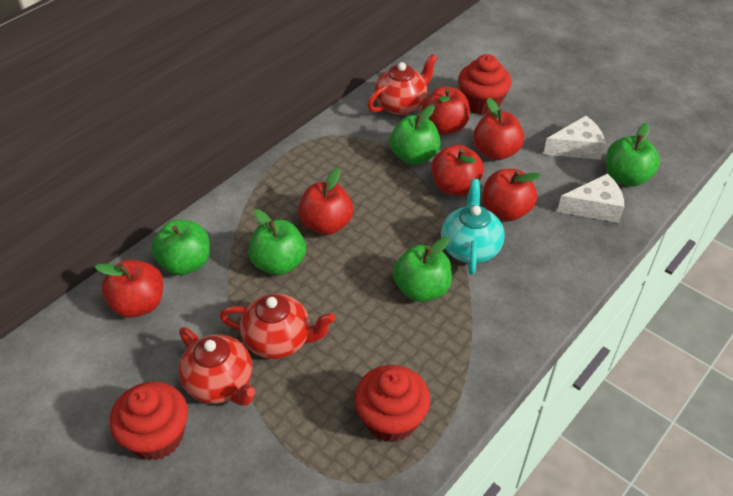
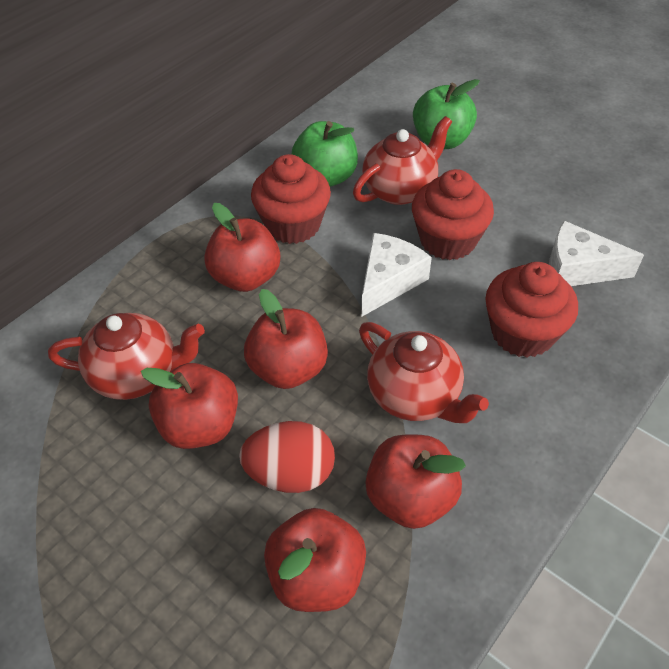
green apple: [151,220,210,275] [248,209,306,275] [390,105,441,165] [393,237,452,302] [606,122,660,187] = 5 -> [292,121,358,187] [413,79,480,149] = 2
red apple: [95,259,163,318] [298,168,353,235] [421,86,470,135] [431,145,484,196] [473,98,524,160] [483,169,541,221] = 6 -> [141,363,238,449] [204,203,280,292] [244,289,328,389] [264,508,366,612] [365,435,466,529] = 5
red egg: none = 0 -> [239,421,335,493] = 1
turquoise teapot: [441,179,505,275] = 1 -> none = 0

